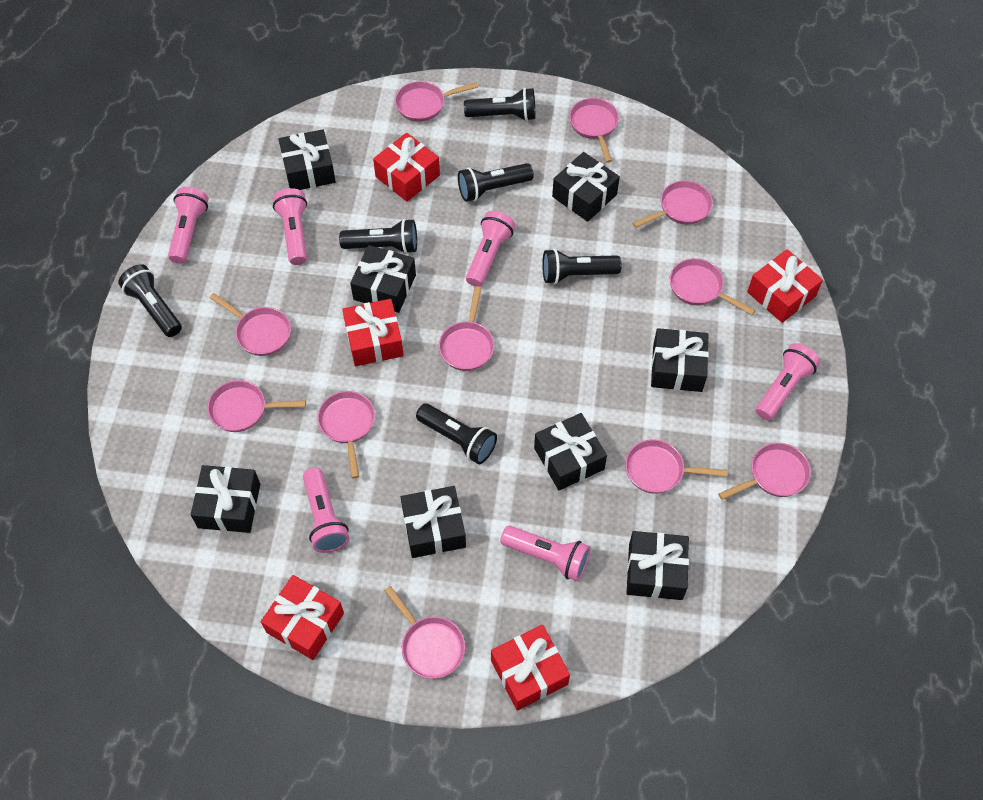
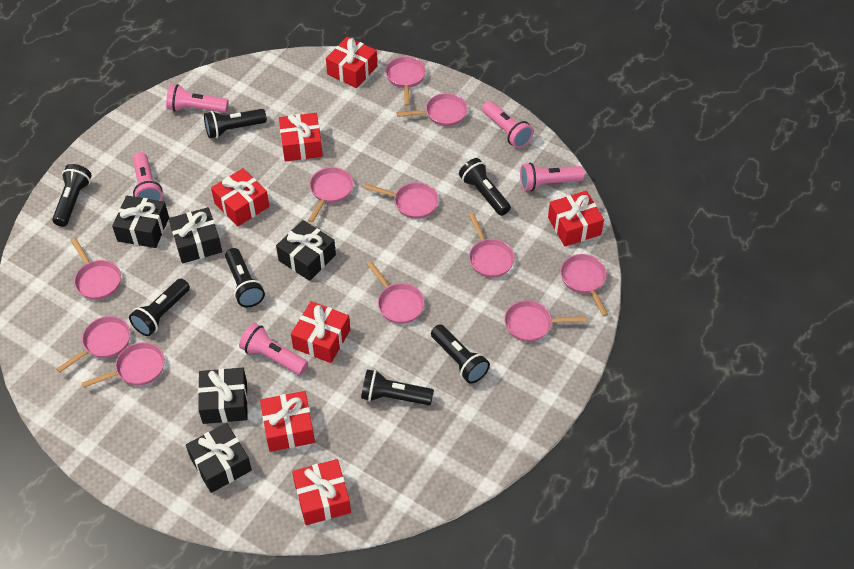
black flashlight: [118,264,182,337] [339,219,417,254] [416,403,497,464] [458,163,534,202] [464,88,535,121] [542,249,622,284] = 6 -> [52,164,92,227] [129,278,190,336] [204,109,267,139] [225,248,265,308] [361,369,434,405] [431,325,490,384] [459,158,511,216] = 7
black gift: [191,465,260,533] [279,129,336,190] [350,245,416,313] [401,486,466,558] [534,413,607,490] [552,152,620,222] [627,531,689,600] [651,328,709,392] = 8 -> [112,196,169,248] [169,207,222,264] [186,423,252,493] [198,368,248,424] [276,220,336,281] = 5
pink flashlight: [168,187,209,264] [273,188,307,265] [303,467,349,553] [466,211,515,287] [500,526,590,581] [756,343,820,420] = 6 -> [133,152,163,201] [166,84,229,113] [239,323,308,375] [482,101,534,148] [520,163,585,191] = 5
red gift: [261,575,344,660] [342,299,404,366] [373,133,440,202] [491,625,570,711] [747,249,823,323] = 5 -> [211,168,269,227] [260,391,315,452] [279,113,323,161] [291,301,350,363] [292,459,351,525] [326,37,377,88] [548,191,604,246] = 7

